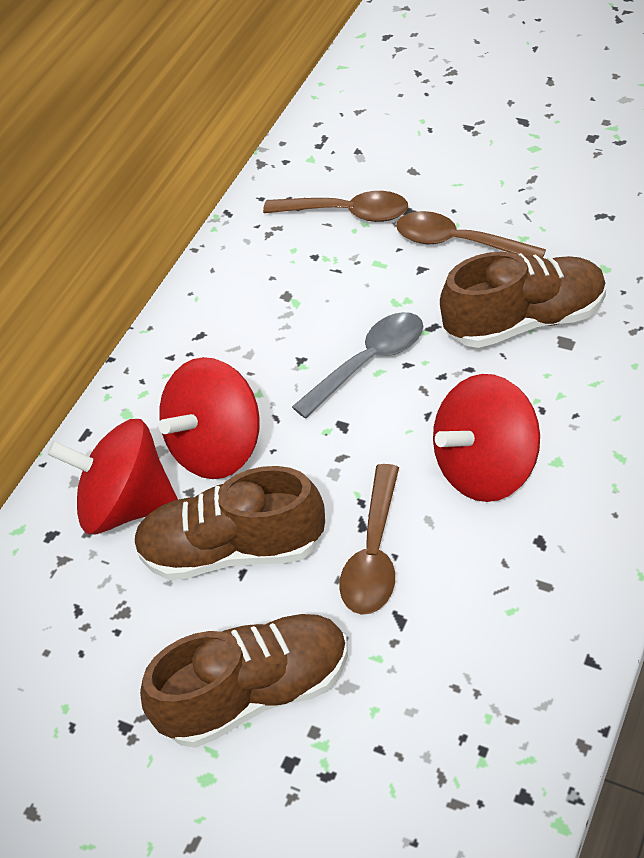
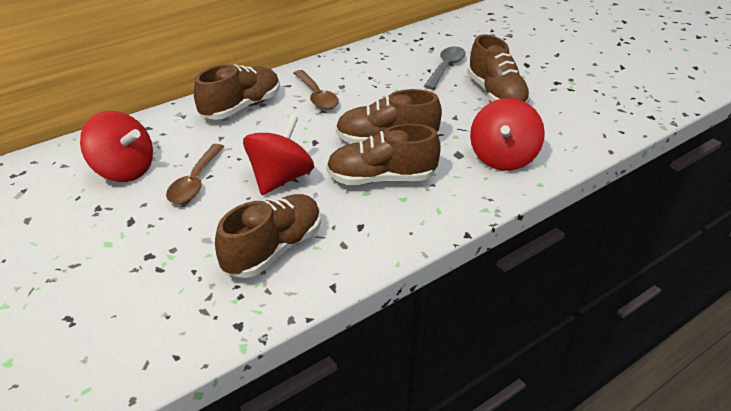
brown shoe: [133,466,325,580] [140,614,348,748] [440,252,606,348] = 3 -> [194,64,280,120] [215,194,321,278] [326,124,441,185] [336,89,442,144] [467,34,531,103] = 5
brown spoon: [263,191,408,222] [339,464,399,615] [396,211,546,258] = 3 -> [166,144,224,204] [293,70,339,110] = 2

